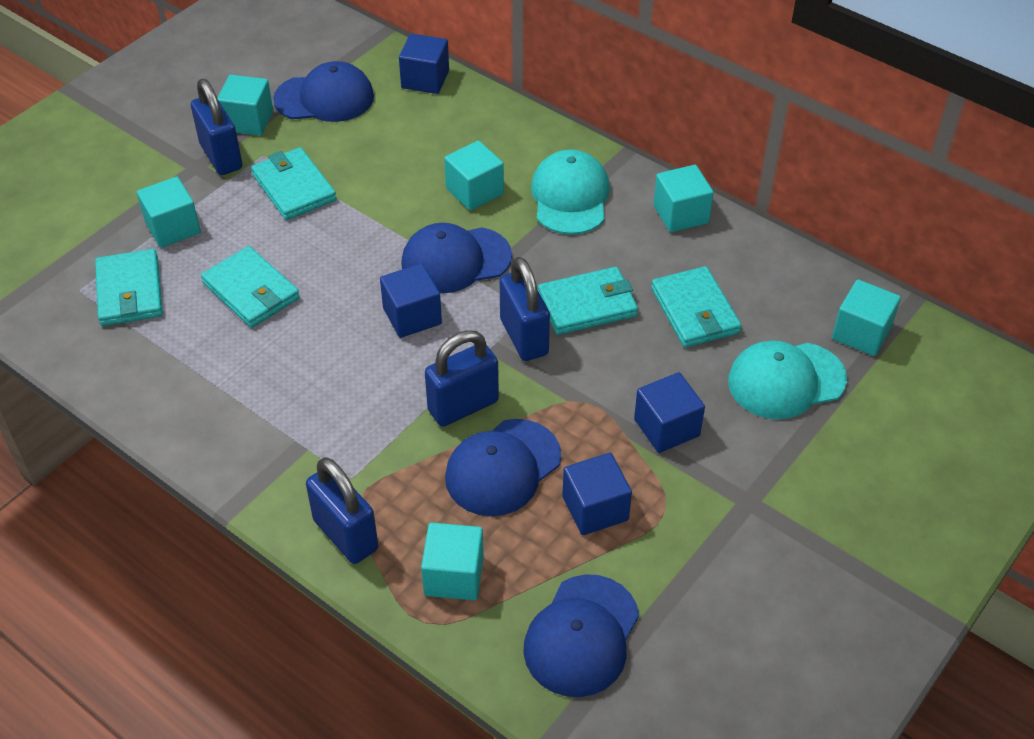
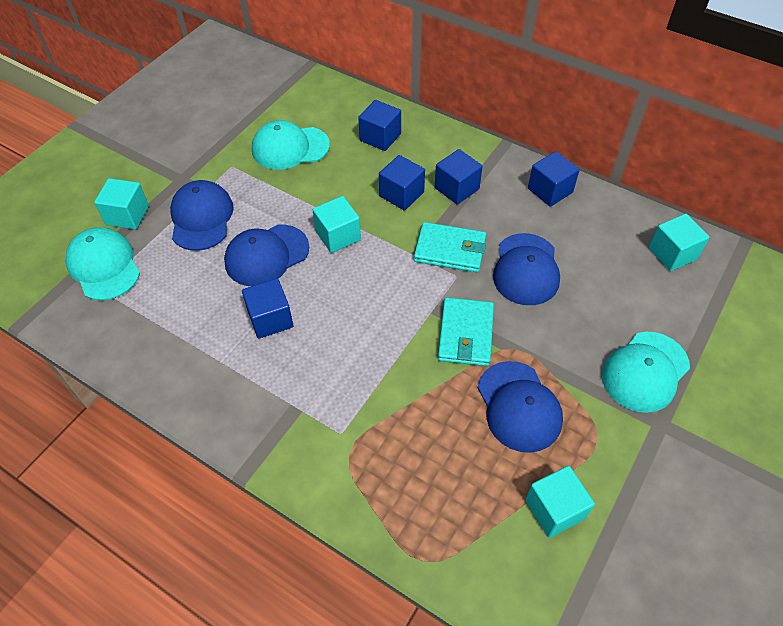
blue cube: [380,263,442,338] [399,34,449,94] [562,453,632,535] [634,372,705,453] = 4 -> [242,278,293,339] [358,100,401,151] [379,155,425,210] [435,149,483,204] [528,151,580,207] = 5
blue padlock: [191,79,243,175] [306,457,378,564] [425,330,499,427] [500,257,550,361] = 4 -> none = 0
turquoise cap: [531,150,610,235] [728,340,847,419] = 2 -> [65,227,140,301] [252,120,330,170] [602,332,690,413] = 3
turquoise cube: [137,177,201,248] [217,75,273,136] [421,523,484,600] [444,140,504,211] [653,165,714,232] [832,280,901,356] = 6 -> [94,178,149,230] [313,196,361,253] [525,466,595,538] [649,214,710,271] = 4
turquoise wallet: [95,249,163,326] [201,246,300,328] [251,147,336,220] [538,267,638,335] [651,266,742,347] = 5 -> [414,222,486,272] [438,297,494,366] = 2

